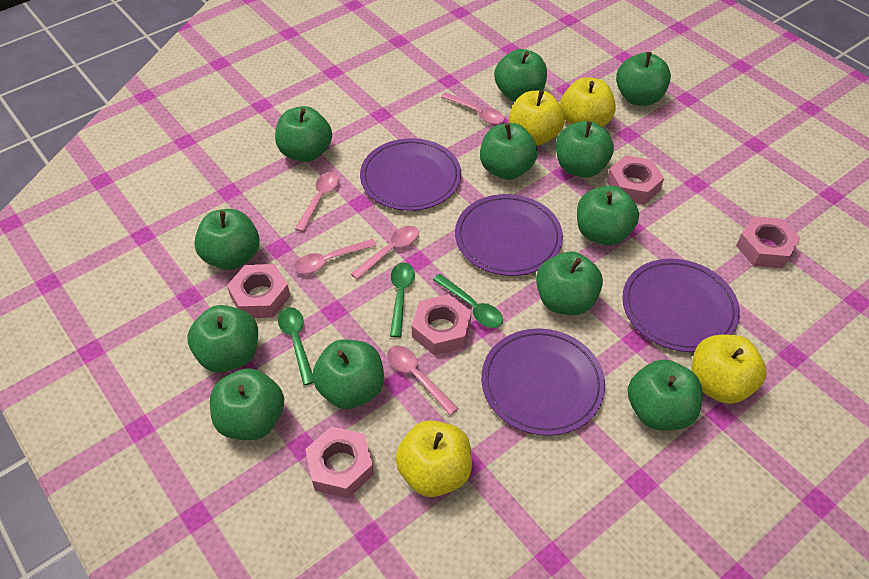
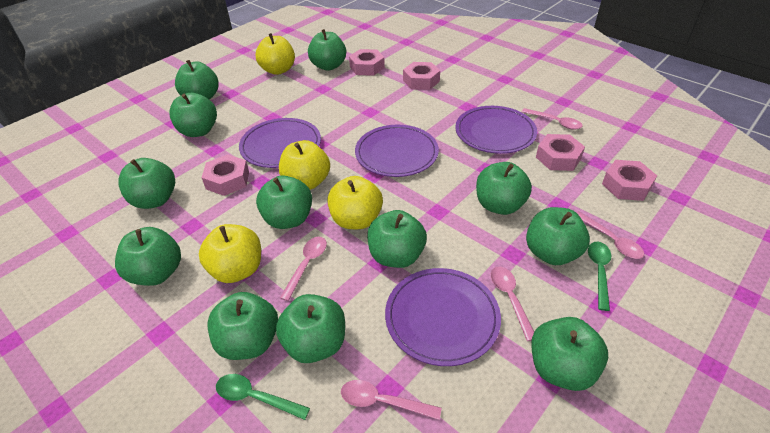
green spoon: [278,307,313,385] [390,263,415,338] [433,274,503,328] = 3 -> [216,374,310,420] [588,242,611,311] = 2

